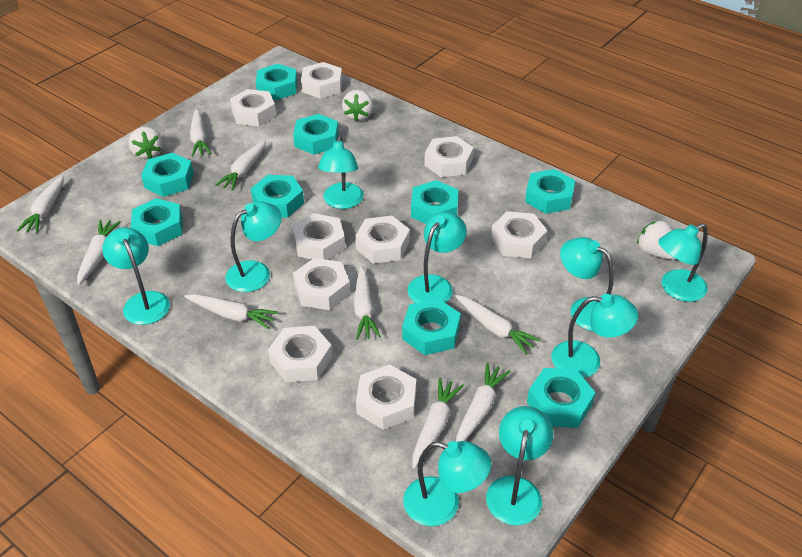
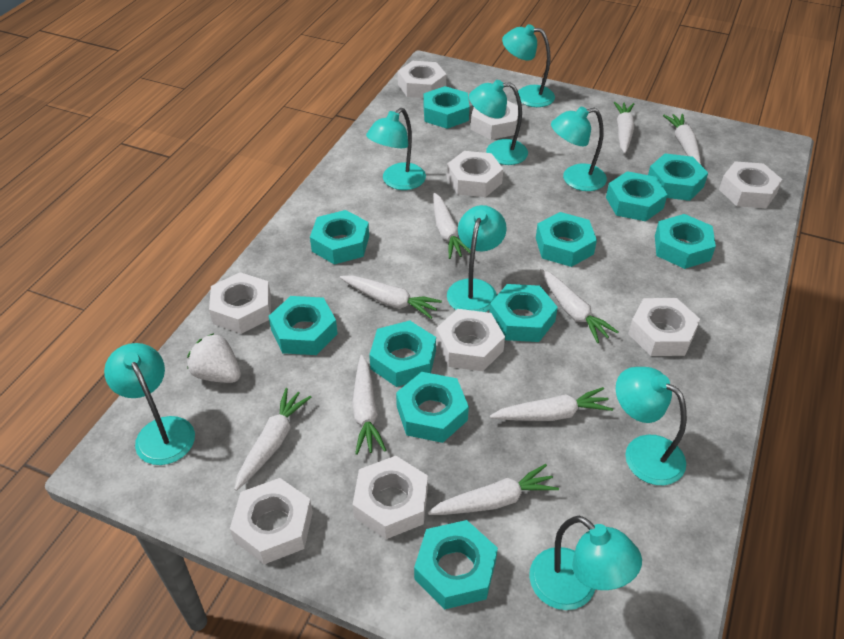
turquoise lamp: [102,227,170,325] [225,201,282,292] [318,136,364,209] [403,441,491,526] [408,212,467,303] [486,406,554,525] [551,294,638,378] [560,237,614,331] [658,223,708,302] = 9 -> [104,343,195,465] [366,108,426,190] [447,205,507,312] [469,80,528,165] [502,24,555,107] [529,516,642,610] [551,107,607,191] [616,367,687,485] = 8
turquoise nut: [131,198,183,246] [141,153,194,197] [251,175,304,218] [256,64,297,100] [293,114,339,155] [402,298,461,355] [411,180,458,224] [525,169,575,214] [527,368,596,428] = 9 -> [268,296,338,355] [310,210,369,264] [369,321,436,387] [396,372,469,443] [414,520,498,609] [424,86,469,129] [489,284,558,342] [536,212,597,267] [606,171,668,221] [648,154,708,201] [655,214,716,269] = 11
white strawberry: [129,127,163,159] [342,90,373,122] [637,220,675,260] = 3 -> [187,333,241,383] = 1

